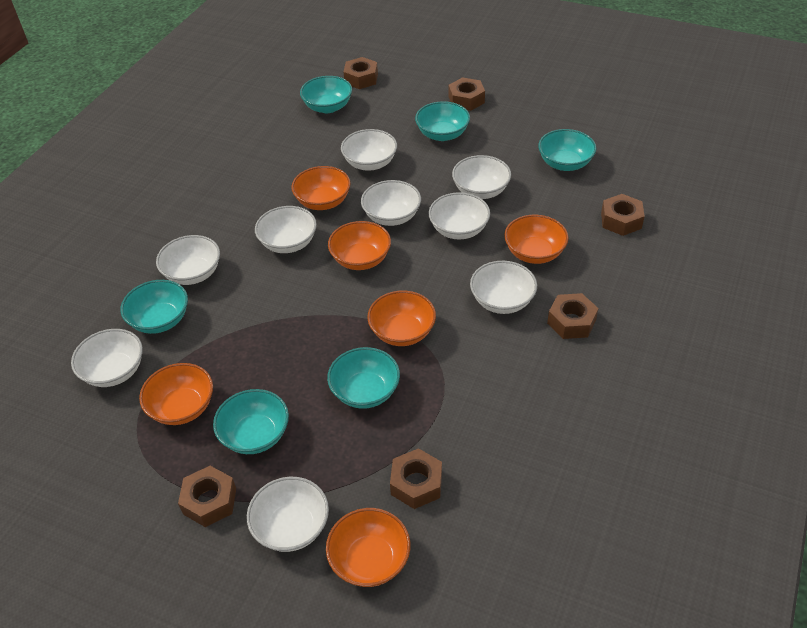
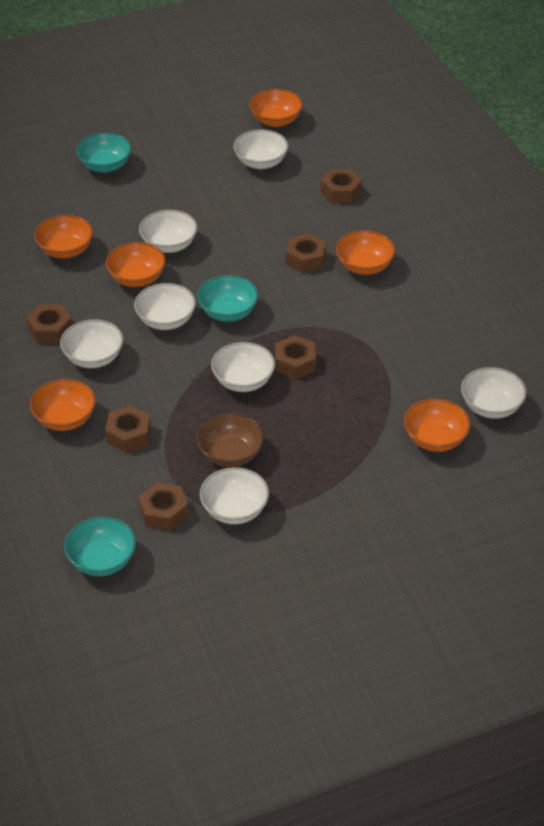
brown bowl: none = 0 -> [197,413,264,467] = 1
turquoise bowl: [120,280,188,334] [213,389,289,454] [300,76,352,113] [327,347,400,409] [415,101,470,141] [538,129,596,171] = 6 -> [64,516,136,576] [76,133,131,173] [197,275,258,322] = 3
white bowl: [71,329,143,387] [156,235,220,285] [247,477,329,552] [255,206,317,253] [341,129,397,171] [361,180,421,226] [429,192,490,240] [452,155,511,199] [470,261,537,314] = 9 -> [60,319,123,368] [134,283,196,330] [139,210,197,253] [200,467,269,524] [211,342,275,392] [233,129,288,169] [461,367,527,419] = 7

